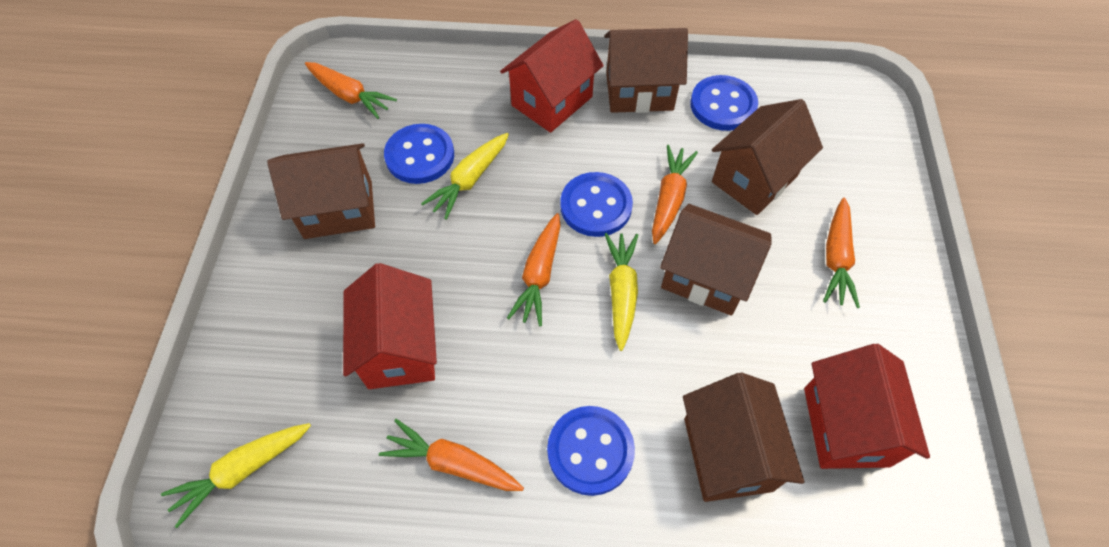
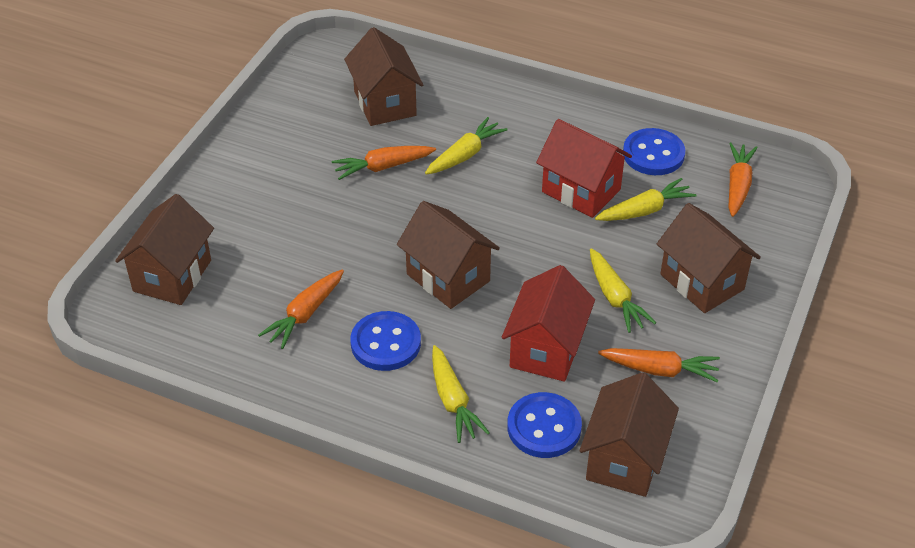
blue button: [384,124,454,184] [547,406,635,496] [560,172,633,237] [690,75,758,131] = 4 -> [350,311,421,371] [507,392,582,458] [623,128,685,175] = 3
orange carrot: [305,62,397,119] [379,419,524,491] [507,213,561,326] [652,145,698,244] [823,198,860,308] = 5 -> [258,269,344,349] [332,146,436,180] [598,348,720,383] [728,143,758,217] = 4
red house: [343,263,437,389] [500,19,604,133] [804,344,930,469] = 3 -> [502,265,595,382] [536,119,632,218] = 2
yellow carrot: [161,423,311,528] [421,133,509,220] [605,233,638,351] = 3 -> [425,117,508,175] [432,345,490,443] [590,248,656,333] [595,178,696,221] = 4

